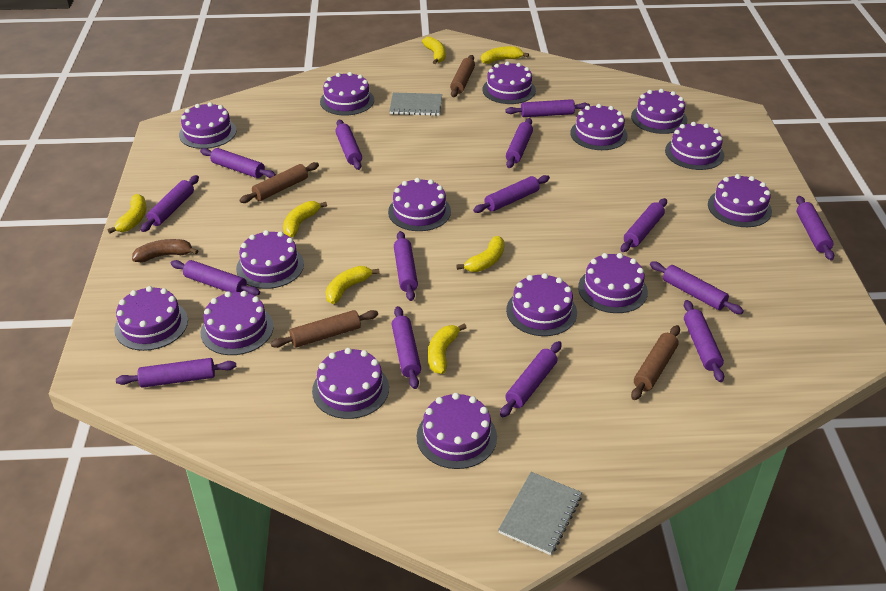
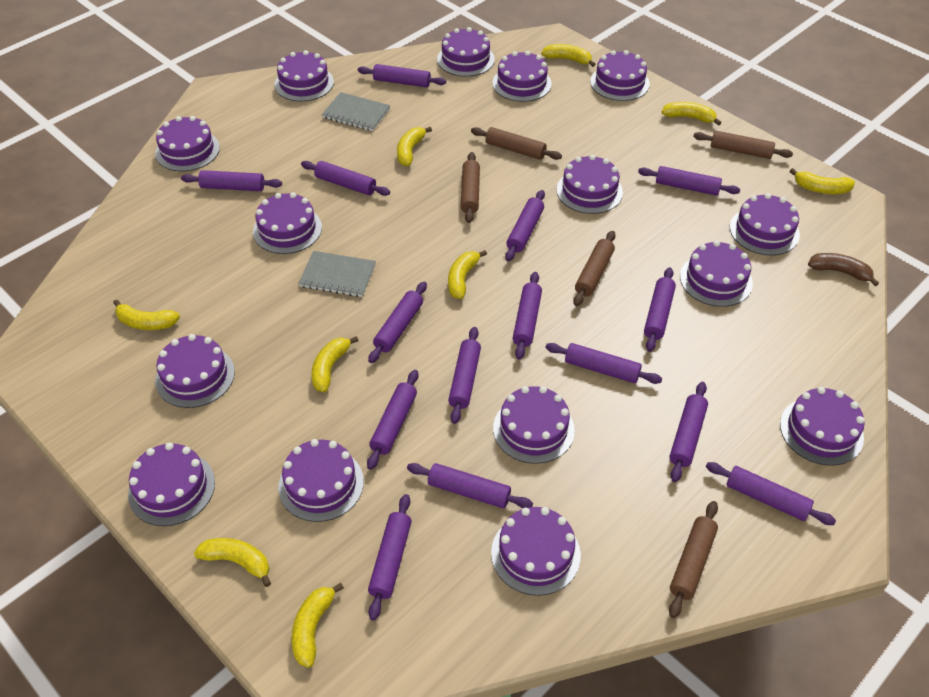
brown rolling pin: [240,162,319,203] [271,310,378,348] [450,55,475,97] [631,325,680,400] = 4 -> [461,152,480,223] [471,127,562,160] [574,231,616,306] [669,501,718,618] [693,131,793,159] = 5
yellow banana: [108,194,147,234] [283,201,327,237] [326,266,380,304] [422,37,446,64] [428,323,467,374] [456,236,505,272] [481,46,529,64] = 7 -> [113,299,180,330] [194,538,271,587] [292,583,344,668] [311,336,359,392] [397,127,432,166] [448,250,487,299] [541,44,595,67] [661,102,721,126] [790,168,855,194] = 9

